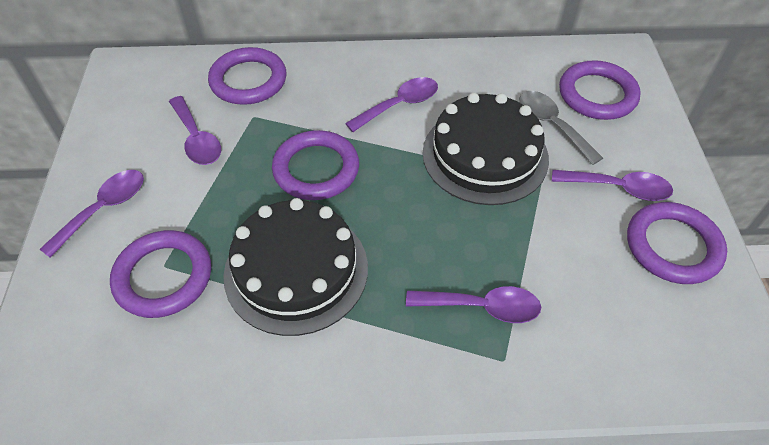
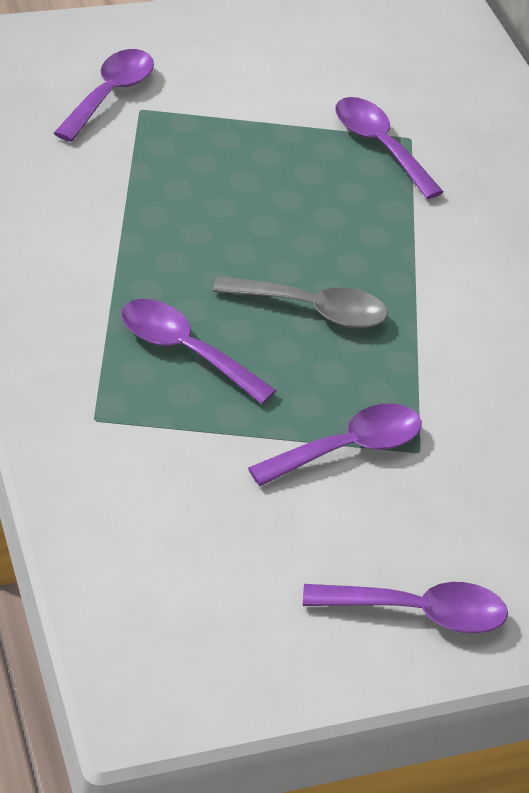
black cake: [223,198,368,336] [423,93,549,205] = 2 -> none = 0
purple ring: [110,230,211,318] [208,47,286,105] [272,130,359,200] [559,60,641,120] [627,202,727,284] = 5 -> none = 0

